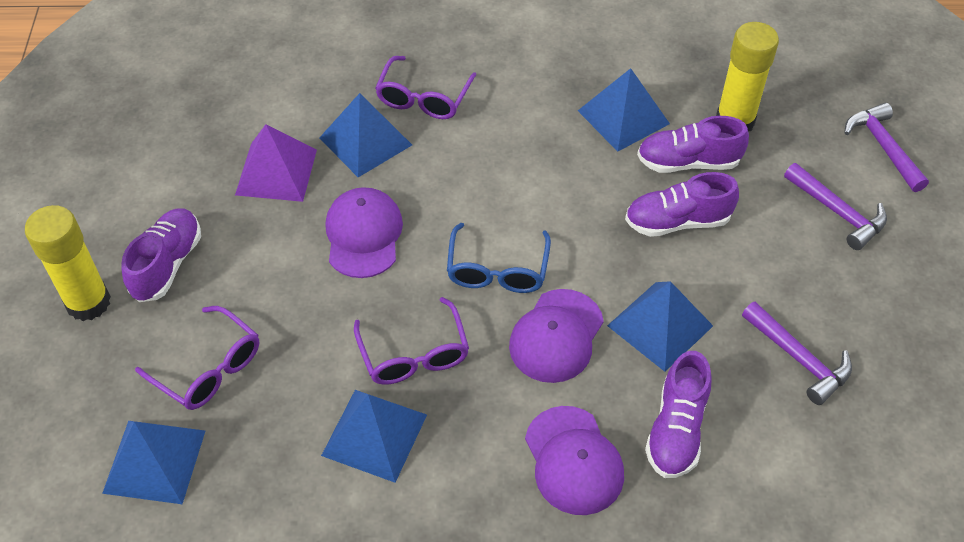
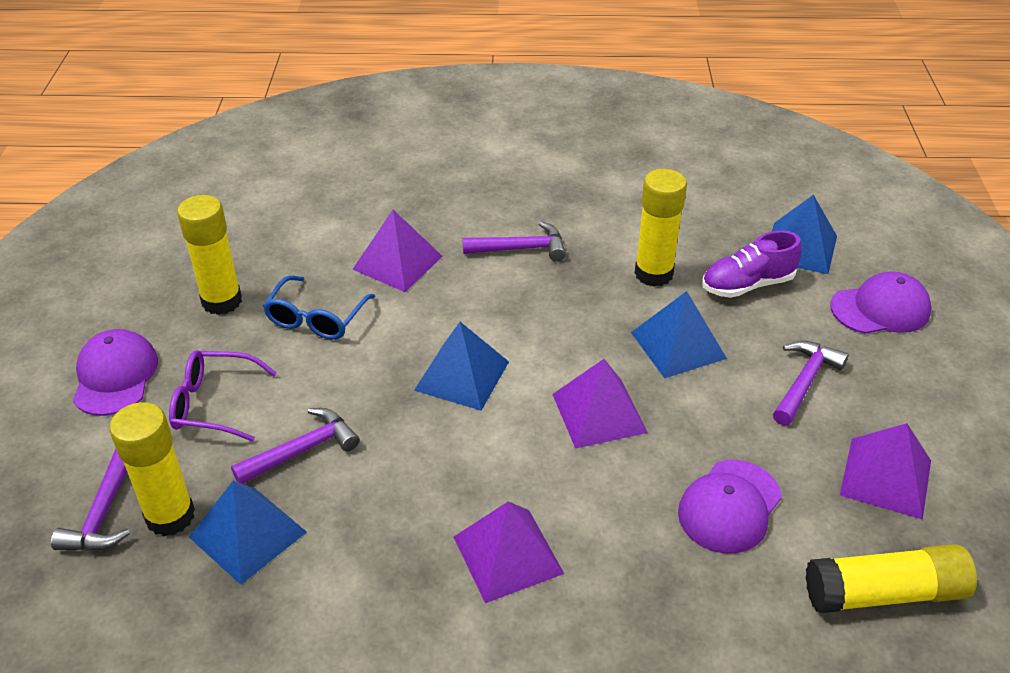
blue pyramid: [102,421,205,504] [319,93,412,177] [321,390,427,483] [578,68,670,152] [607,281,713,372] = 5 -> [189,481,307,585] [414,322,509,411] [631,291,727,378] [772,195,837,274] = 4
purple glasses: [135,306,259,410] [354,297,469,385] [375,56,476,119] = 3 -> [169,350,277,441] = 1
purple hammer: [742,302,852,405] [784,163,887,250] [844,103,929,192] = 3 -> [51,448,130,551] [231,408,360,484] [462,221,566,262] [773,341,849,426] = 4
purple pyramid: [235,124,317,202] = 1 -> [352,210,443,292] [454,501,564,603] [552,359,648,449] [840,423,931,520] = 4
purple shoe: [122,208,201,302] [625,172,739,237] [637,116,749,173] [645,351,712,478] = 4 -> [702,231,802,298] = 1
yellow glue stick: [25,205,111,321] [716,22,779,132] = 2 -> [109,402,195,536] [177,195,242,315] [635,169,687,287] [806,544,977,613] = 4

